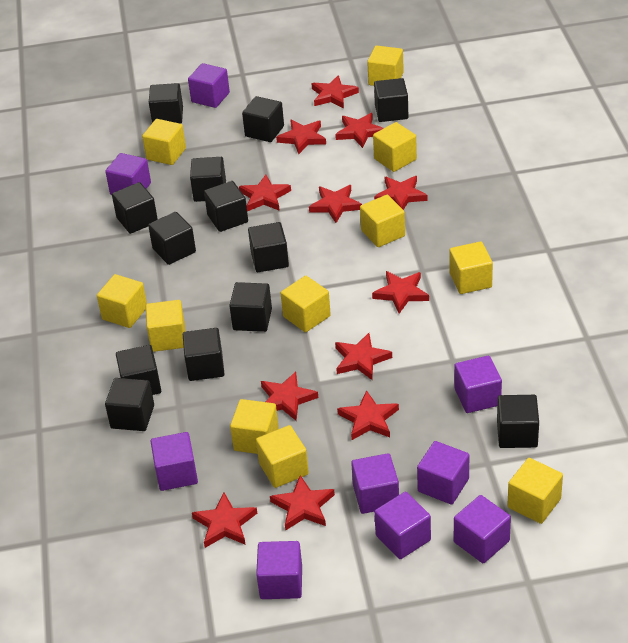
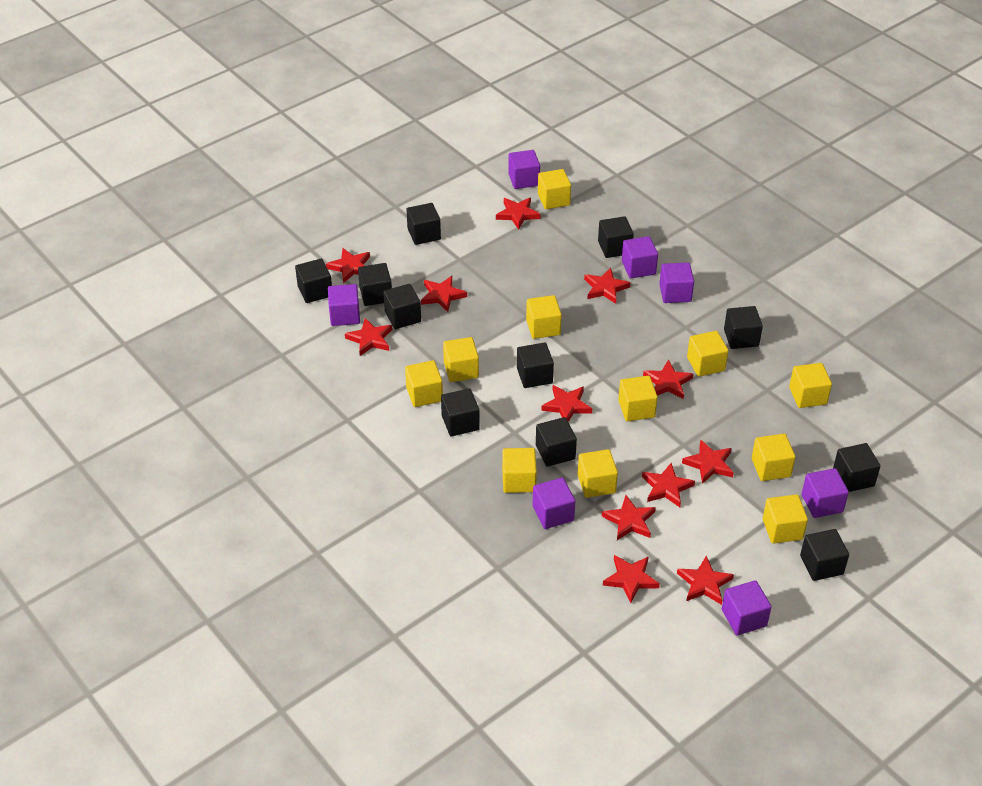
black cube: [105,378,154,431] [112,182,158,234] [116,345,161,395] [148,212,196,265] [149,83,183,124] [183,328,225,381] [190,157,226,202] [204,181,248,232] [229,282,272,332] [242,96,284,142] [248,222,289,272] [374,78,408,122] [497,395,539,448] = 13 -> [295,259,332,303] [358,263,392,306] [383,284,421,329] [406,203,441,245] [441,388,480,436] [517,343,554,388] [536,417,577,467] [598,216,634,258] [724,306,763,349] [800,529,849,581] [833,443,881,492] = 11
purple cube: [105,153,151,195] [151,432,198,491] [188,63,230,108] [256,541,302,599] [351,453,399,514] [374,492,431,559] [417,441,469,505] [454,356,502,413] [454,495,511,563] = 9 -> [328,284,360,326] [508,150,540,189] [533,477,575,529] [622,236,658,278] [659,263,694,303] [722,580,772,635] [802,468,849,518] = 7

